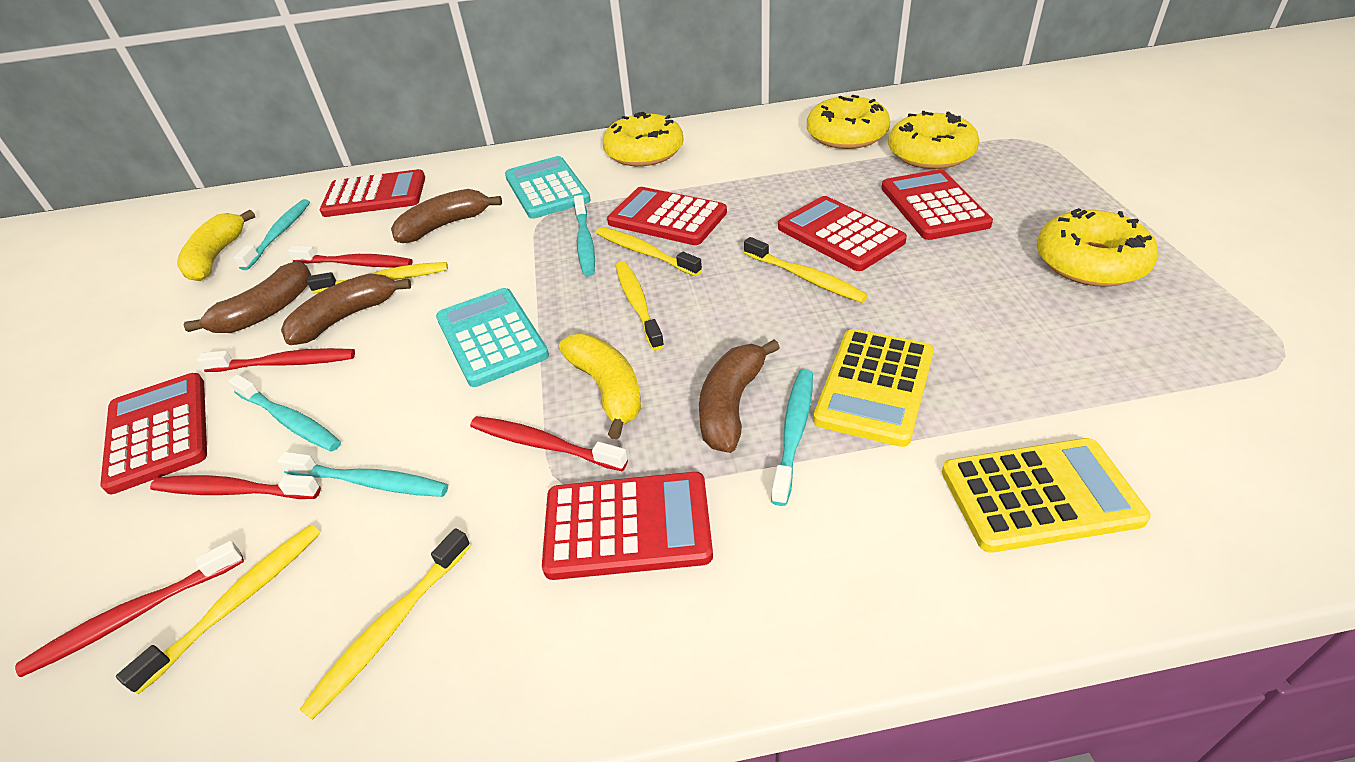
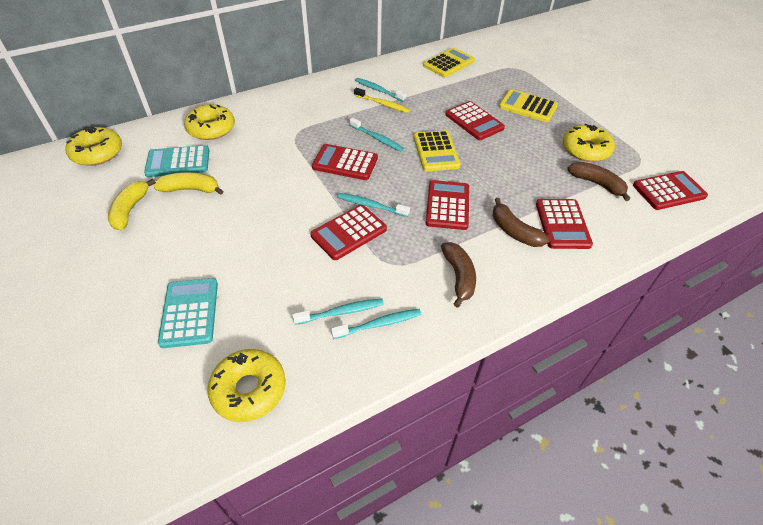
brown banana: [184,261,311,333] [281,273,411,345] [391,189,502,243] [699,339,780,453] = 4 -> [441,242,476,308] [493,198,549,247] [567,162,630,201] = 3
red toothbrush: [15,541,244,677] [150,475,321,499] [197,348,355,372] [288,246,413,268] [470,416,628,471] = 5 -> none = 0
yellow calculator: [813,329,934,447] [942,438,1151,553] = 2 -> [414,130,461,171] [423,48,475,77] [499,89,558,122] = 3
yellow toothbrush: [116,525,320,694] [299,528,471,720] [307,262,448,294] [596,227,702,276] [616,261,664,351] [744,237,868,303] = 6 -> [354,88,410,113] = 1

